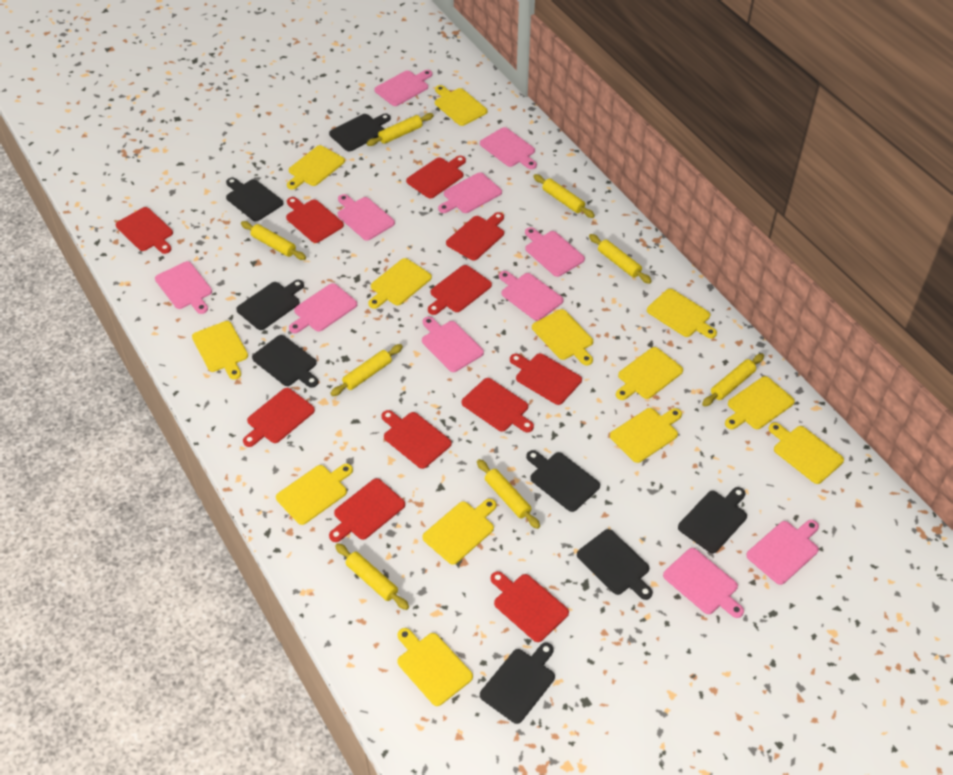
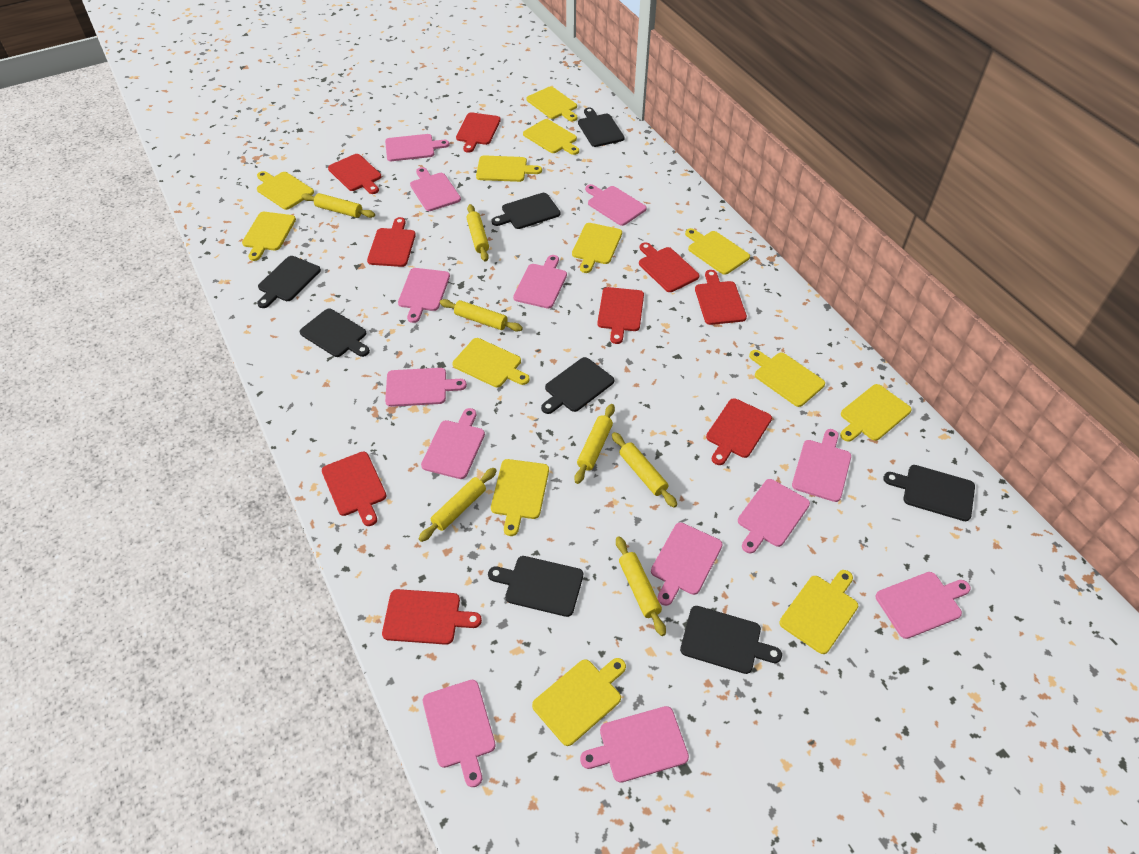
pink cutting board: [155,261,212,314] [289,283,357,333] [338,194,395,241] [374,70,432,106] [422,317,484,372] [438,172,502,213] [480,127,537,169] [499,271,564,321] [525,227,585,277] [663,548,744,618] [746,520,819,585] = 11 -> [385,134,450,161] [385,368,467,407] [398,268,450,323] [410,167,461,211] [421,408,485,479] [423,680,496,787] [513,255,567,309] [580,706,689,783] [585,184,647,226] [651,522,723,606] [738,479,810,553] [792,429,851,502] [875,572,971,639] = 13
red cutting board: [116,207,173,254] [243,388,315,447] [286,197,344,243] [329,478,405,542] [381,410,452,469] [406,156,466,199] [428,265,492,315] [446,212,504,261] [462,378,534,432] [491,571,569,642] [510,353,582,405] = 11 -> [322,452,386,526] [328,154,381,194] [367,217,416,267] [382,589,482,645] [456,112,501,153] [597,287,644,344] [639,242,699,292] [695,270,747,325] [706,398,772,465] = 9
yellow rolling pin: [241,221,306,260] [330,344,403,396] [335,543,409,610] [367,113,434,146] [477,459,540,529] [533,174,595,218] [589,234,652,284] [702,354,764,406] = 8 -> [301,193,375,218] [419,468,497,542] [440,299,523,332] [467,204,489,262] [574,404,615,484] [612,432,677,508] [616,536,666,636] = 7

